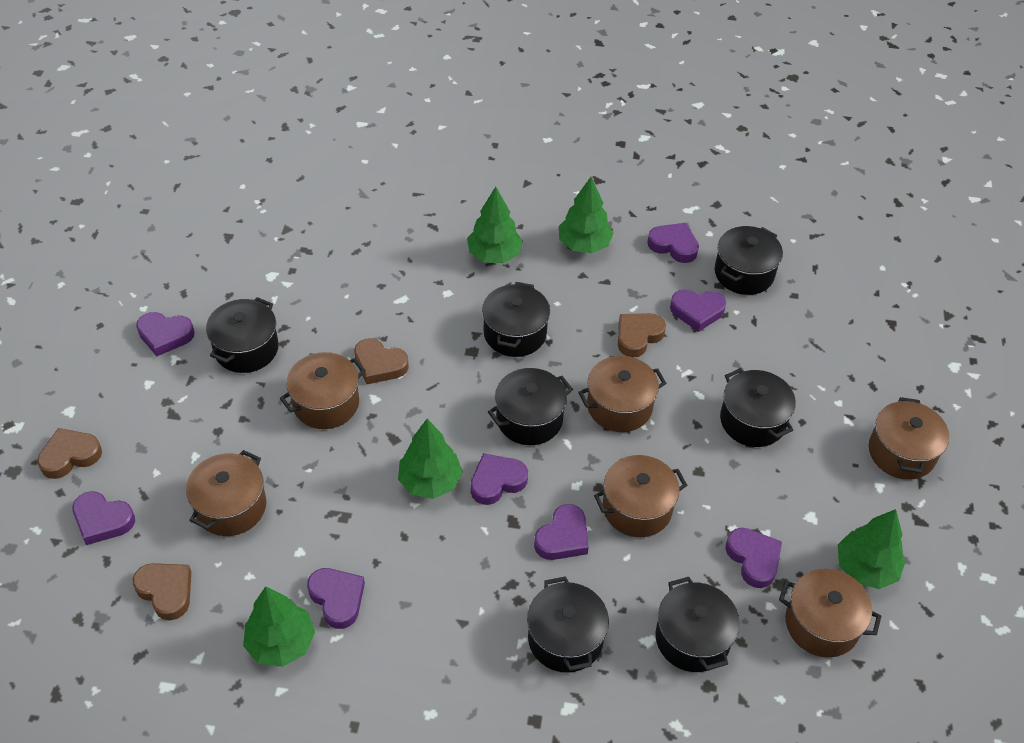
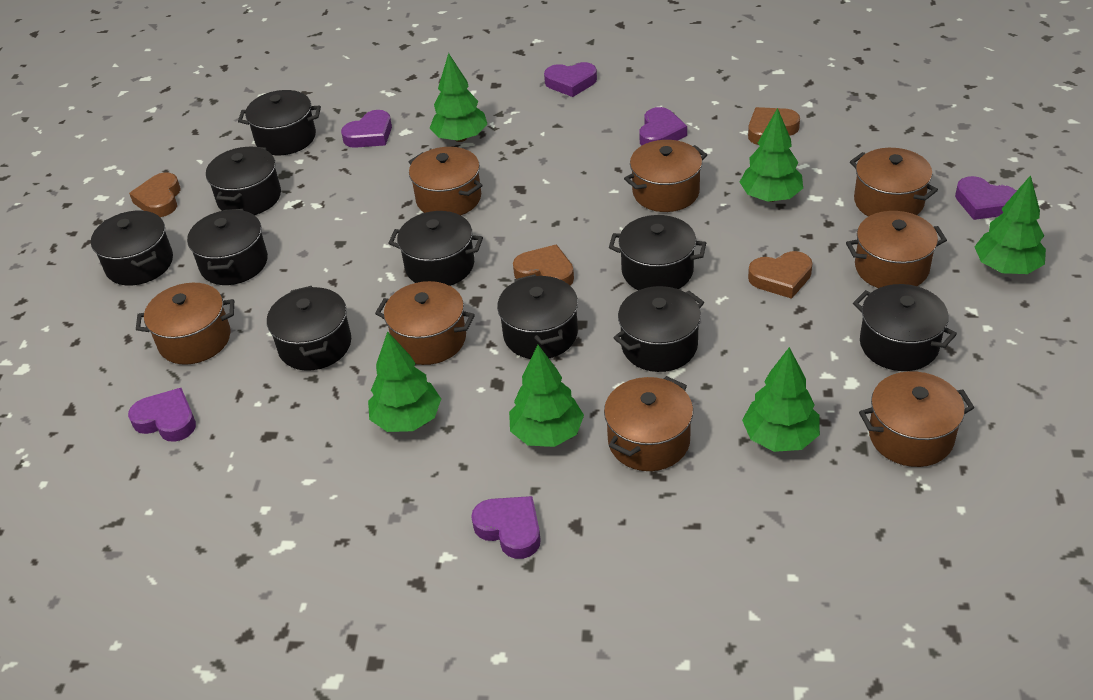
black pot: [206,297,279,373] [482,282,550,357] [488,368,573,445] [527,576,609,673] [655,577,740,672] [715,226,783,295] [720,368,796,447] = 7 -> [91,211,173,286] [187,209,268,285] [206,146,281,215] [238,90,321,155] [267,286,351,371] [388,211,483,286] [497,274,578,359] [609,215,706,290] [613,286,704,372] [853,284,957,371] = 10
brown pot: [186,450,266,536] [280,352,366,429] [578,356,666,432] [594,455,687,537] [779,569,881,657] [869,397,949,480] = 6 -> [136,283,234,365] [375,281,475,365] [409,147,483,215] [604,376,693,471] [624,140,707,212] [846,211,947,288] [850,148,938,217] [859,371,974,467] = 8
green tree: [243,586,315,667] [398,419,463,499] [467,187,523,263] [559,177,614,253] [838,509,905,589] = 5 -> [368,331,441,432] [430,53,487,142] [509,345,584,447] [740,108,803,202] [742,347,820,452] [974,175,1046,274] = 6
purple heart: [72,491,135,545] [136,312,195,356] [307,568,365,629] [470,453,528,505] [534,504,589,560] [647,223,699,263] [670,290,726,332] [725,528,782,588] = 8 -> [128,388,196,442] [341,110,392,148] [471,496,541,559] [544,62,597,97] [639,107,687,146] [955,176,1016,220] = 6

